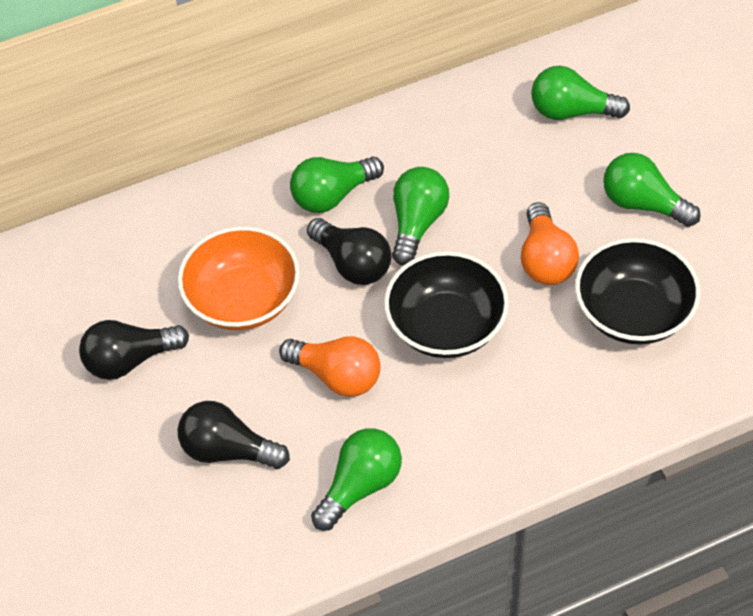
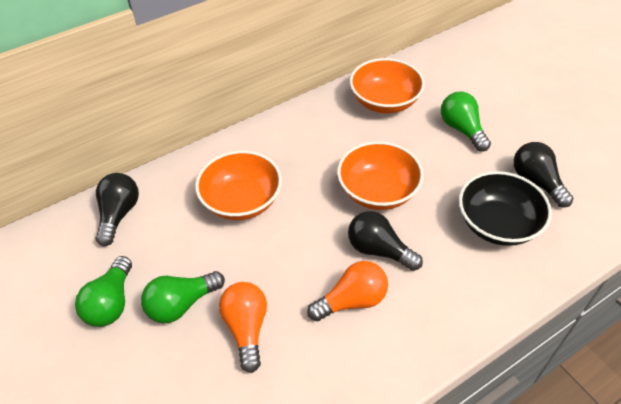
black bowl: [384,251,509,358] [575,238,700,344] = 2 -> [459,171,552,246] = 1
green light bulb: [290,156,384,213] [311,428,402,531] [392,167,449,266] [531,66,630,120] [603,153,701,227] = 5 -> [75,256,132,327] [141,271,225,323] [441,91,491,152] = 3
orange bowl: [178,226,300,330] = 1 -> [195,151,282,220] [337,141,424,210] [350,58,425,113] = 3

